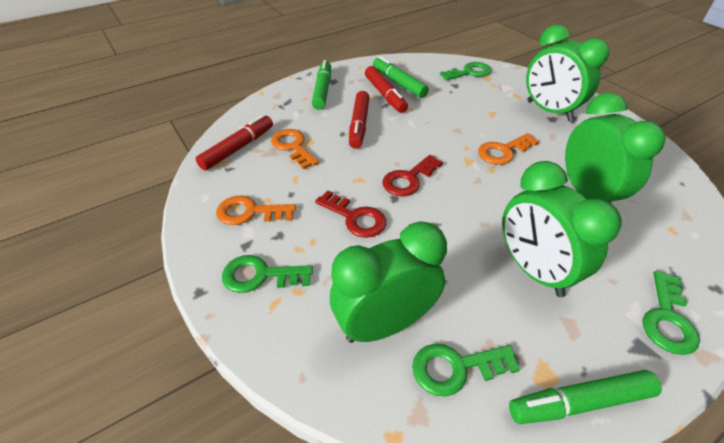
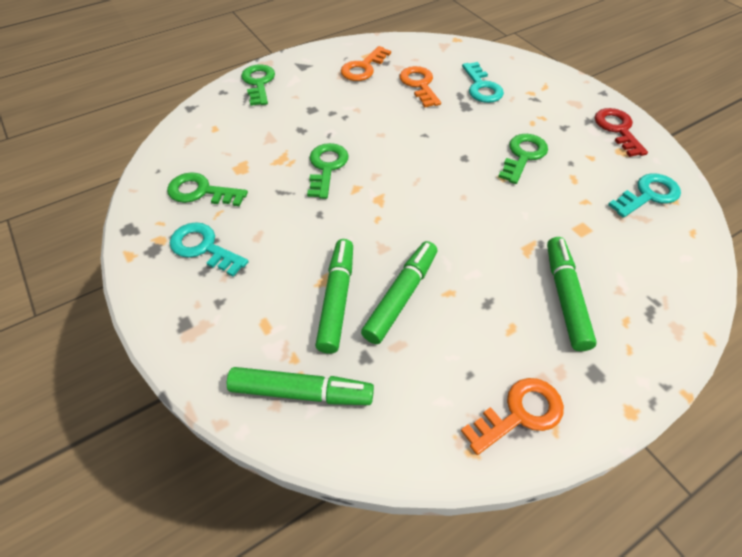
green clock: [330,221,447,343] [502,161,622,297] [526,24,610,121] [565,93,666,203] = 4 -> none = 0
green marker: [312,60,331,110] [373,56,429,98] [509,370,662,424] = 3 -> [227,367,374,405] [315,239,353,354] [361,241,437,344] [547,237,597,351] = 4
red key: [315,190,386,238] [382,155,443,196] = 2 -> [595,108,648,157] = 1
red marker: [196,115,273,170] [349,91,370,149] [365,66,408,113] = 3 -> none = 0
turquoise key: none = 0 -> [170,222,249,277] [462,62,504,103] [608,173,681,218] = 3

